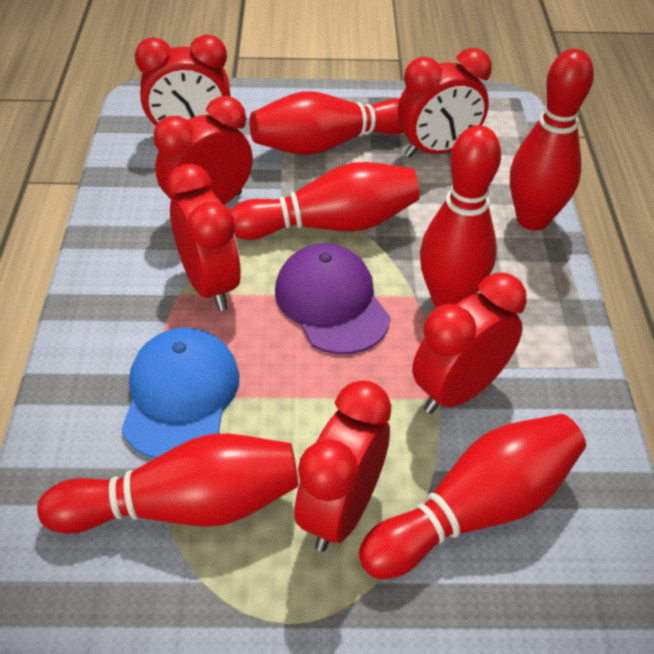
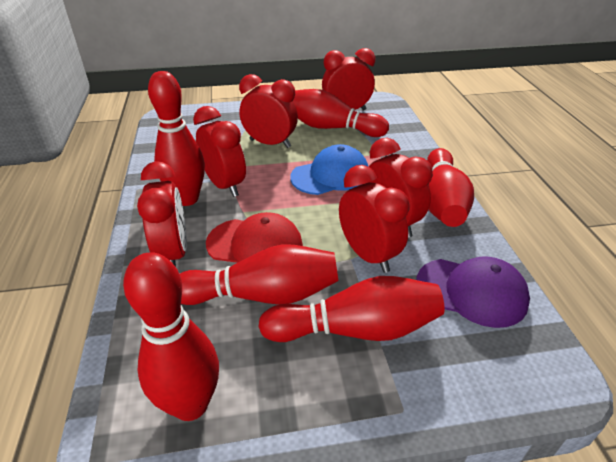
red cap: none = 0 -> [206,212,303,263] = 1

